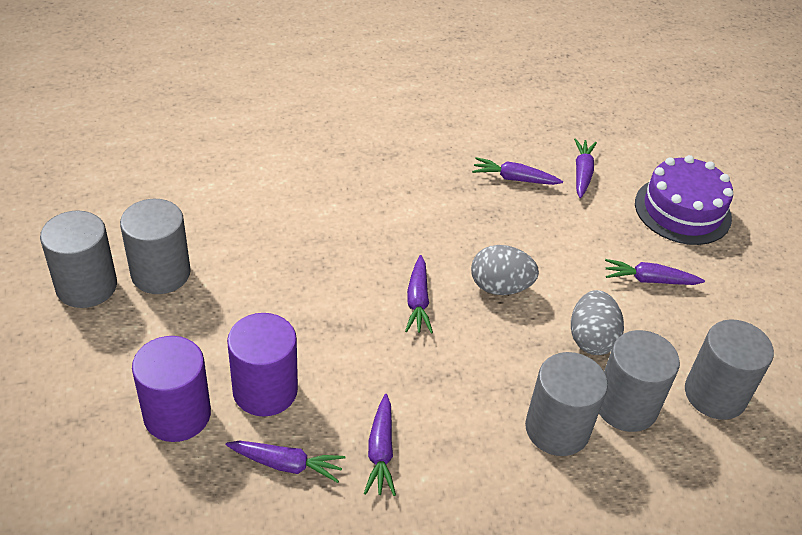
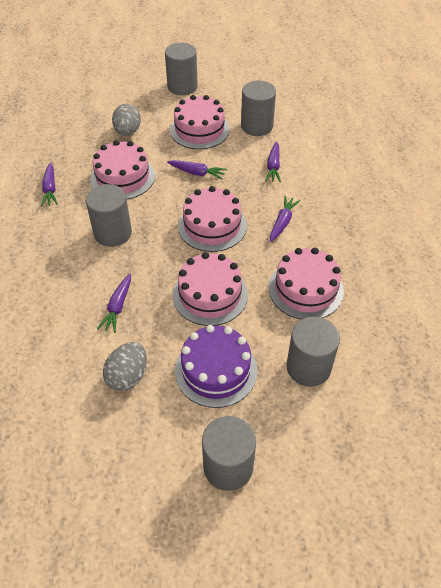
pink cake: none = 0 -> [90,140,155,199] [170,95,229,149] [173,252,248,326] [178,186,247,252] [269,248,344,319] = 5
purple carrot: [226,441,345,483] [364,394,396,496] [405,255,433,333] [472,157,563,185] [574,138,597,198] [605,259,705,285] = 6 -> [41,163,58,206] [97,274,131,333] [167,160,227,179] [265,142,281,182] [270,196,300,242] = 5
purple cylinder: [132,336,211,442] [227,313,298,417] = 2 -> none = 0

